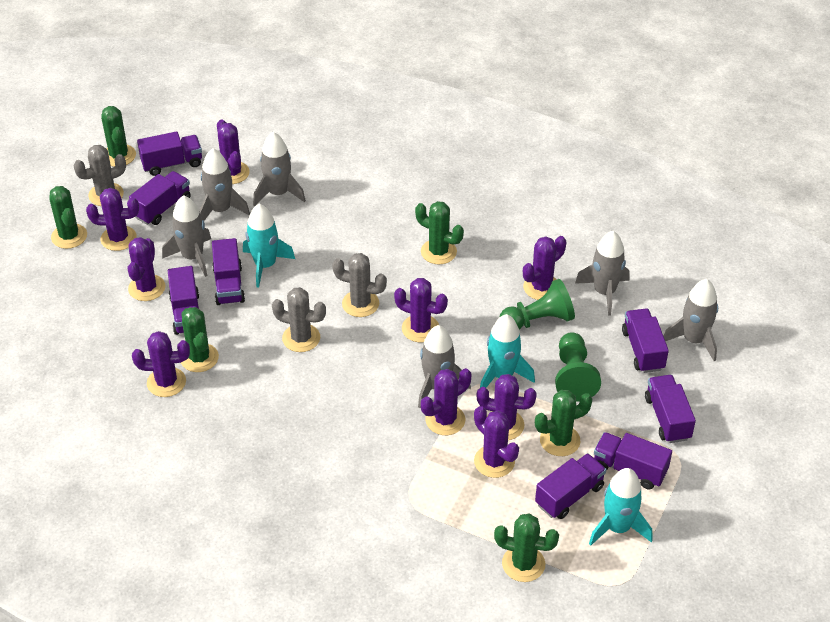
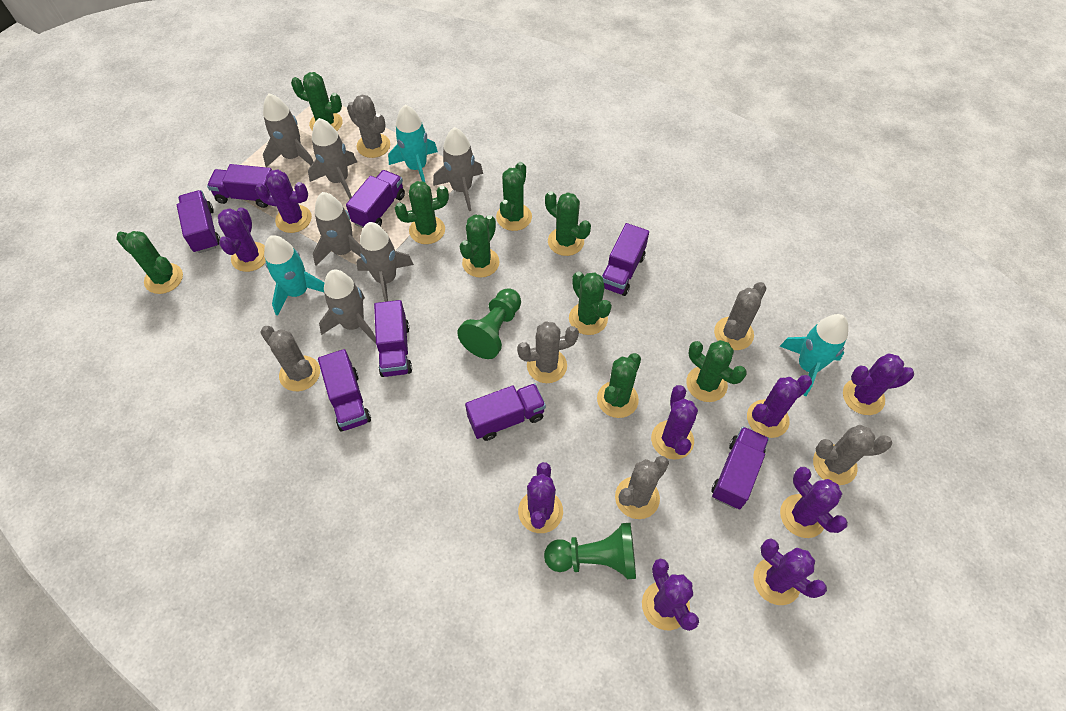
green cactus: [49,186,87,249] [101,106,136,167] [181,307,219,372] [415,201,464,265] [494,513,559,582] [535,390,592,456] = 6 -> [116,231,183,294] [291,72,343,131] [395,181,449,244] [460,214,500,278] [496,162,532,231] [545,191,591,256] [569,272,612,335] [597,353,641,418] [686,340,747,402] = 9
grey cactus: [73,145,126,206] [272,287,326,352] [332,253,387,317] = 3 -> [260,326,320,391] [347,94,390,158] [517,321,579,383] [615,456,669,519] [714,282,766,350] [813,425,892,485] = 6

